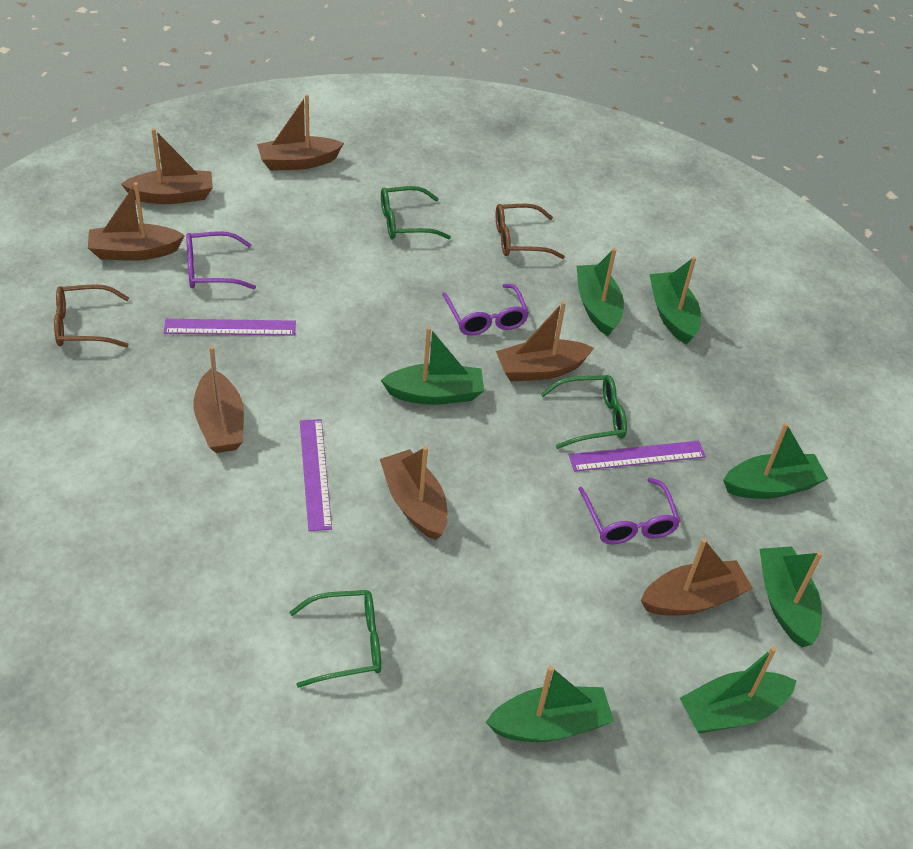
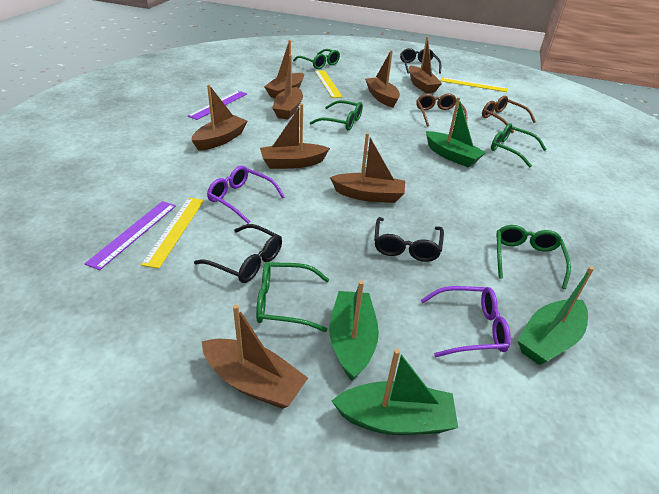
black glasses: none = 0 -> [194,224,282,283] [374,217,444,262] [400,48,441,74] = 3
brown boat: [88,182,185,261] [121,128,213,204] [194,346,244,453] [257,94,344,171] [380,446,448,540] [496,301,594,381] [641,538,753,616] = 7 -> [191,84,247,151] [202,305,308,409] [260,104,330,169] [264,40,304,98] [272,55,303,120] [330,133,405,203] [365,50,400,108] [409,36,442,93] = 8
green boat: [381,327,484,405] [486,666,614,742] [577,248,624,336] [649,257,701,344] [680,647,797,733] [723,423,828,499] [759,546,822,648] = 7 -> [329,281,379,381] [332,349,458,435] [426,97,486,167] [517,266,594,365] = 4
green glasses: [289,590,381,688] [381,186,451,239] [540,375,627,449] = 3 -> [256,262,329,332] [293,49,340,69] [310,100,363,130] [491,123,547,168] [496,225,571,289] = 5
purple glasses: [186,231,256,289] [442,284,529,336] [578,477,681,544] = 3 -> [207,166,285,224] [421,286,511,357] = 2
purple ruler: [164,319,296,336] [300,419,332,531] [569,441,706,472] = 3 -> [85,201,176,270] [187,91,247,120] = 2
yellow ruler: none = 0 -> [141,198,204,269] [315,70,343,98] [441,77,507,92] = 3

